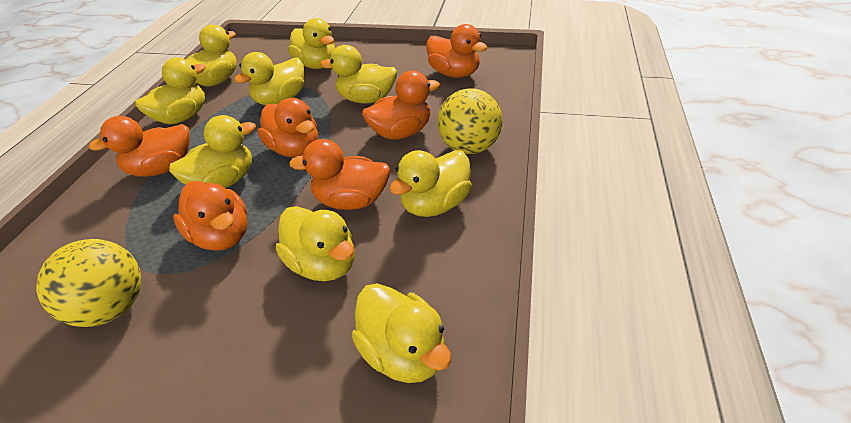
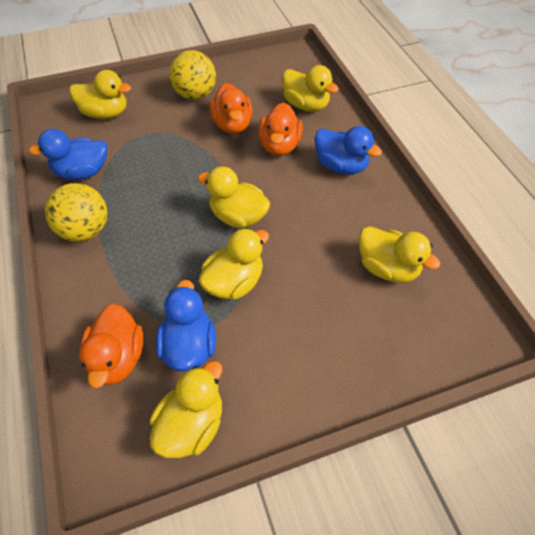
blue duck: none = 0 -> [28,129,107,180] [156,280,216,372] [314,126,382,175] = 3
orange duck: [88,116,190,177] [173,181,247,251] [258,98,318,157] [289,139,390,210] [362,71,440,140] [427,24,488,78] = 6 -> [79,304,143,388] [210,83,253,134] [258,103,303,156] = 3
yellow duck: [135,57,206,124] [169,115,256,188] [186,24,237,86] [234,52,304,105] [276,206,355,281] [288,18,335,69] [320,45,397,104] [352,283,451,383] [389,150,472,217] = 9 -> [70,70,131,119] [150,361,222,458] [198,166,271,228] [198,228,269,300] [282,65,339,112] [359,226,440,283] = 6

